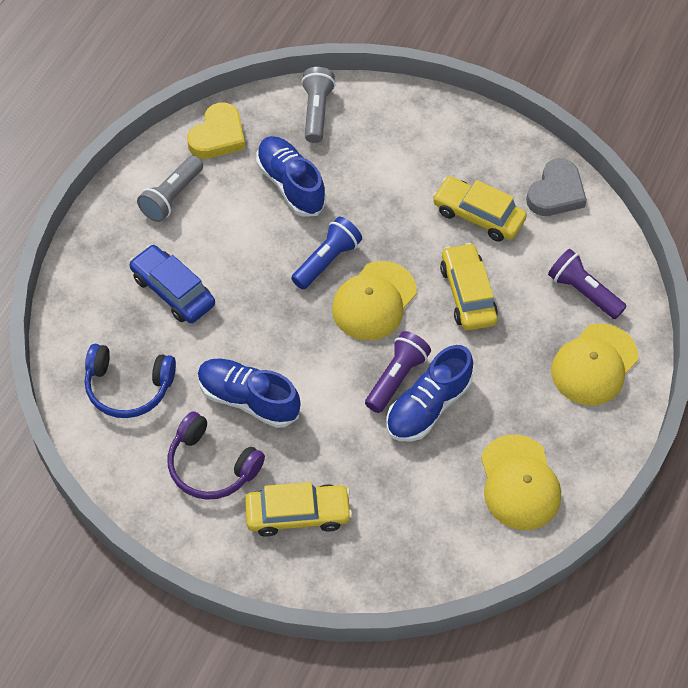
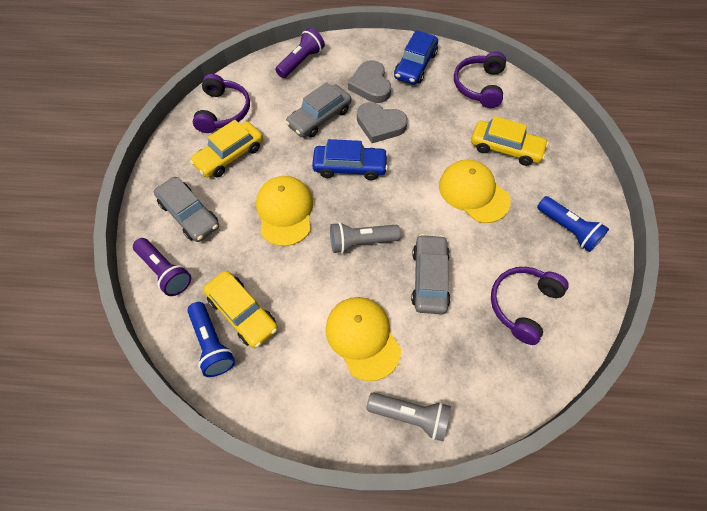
blue car: [129,245,215,323] = 1 -> [312,139,388,180] [394,30,438,85] = 2
blue flashlight: [291,217,362,289] = 1 -> [187,302,235,377] [537,196,609,252] = 2
blue headphones: [85,344,176,418] = 1 -> none = 0
blue shoe: [198,358,301,428] [256,136,326,217] [386,345,473,442] = 3 -> none = 0
grey car: none = 0 -> [154,177,219,242] [285,82,352,138] [411,234,451,314] = 3
grey heart: [526,159,587,216] = 1 -> [348,60,391,103] [357,102,408,143] = 2
purple headphones: [168,411,265,500] = 1 -> [193,74,250,133] [454,51,506,108] [491,267,568,345] = 3
yellow heart: [187,102,245,159] = 1 -> none = 0

